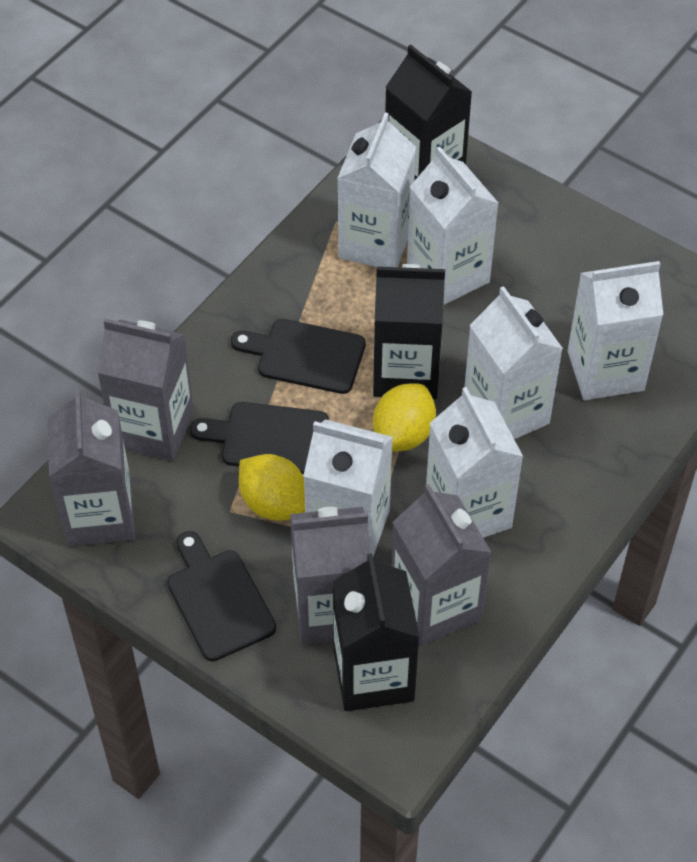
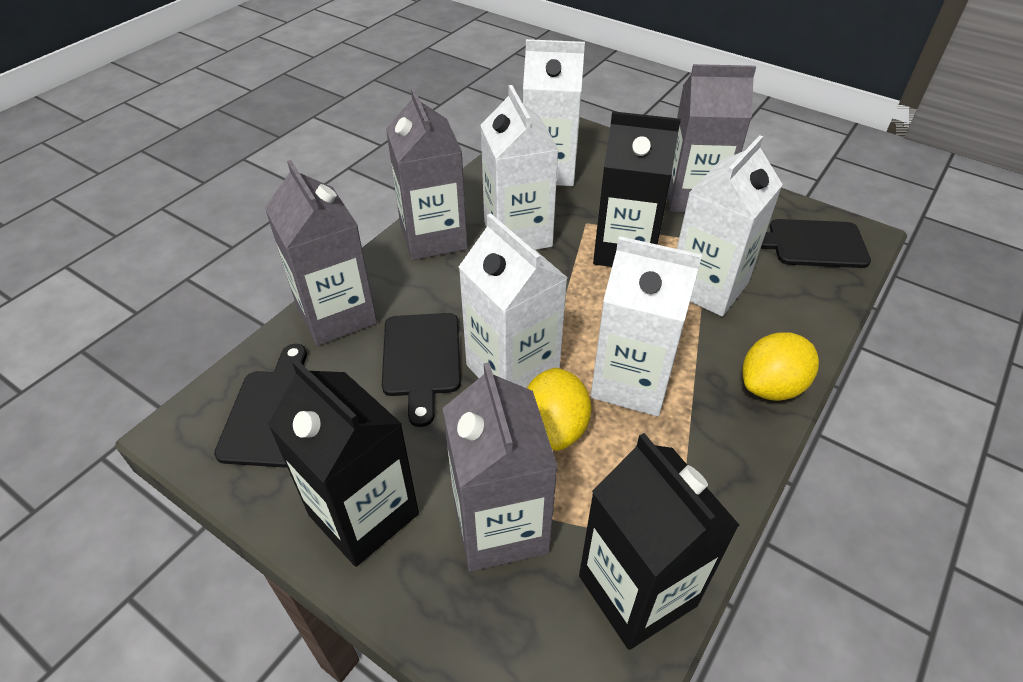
white carton: [303,419,393,556] [338,112,416,267] [407,147,498,305] [426,387,523,538] [465,286,563,439] [568,261,663,400] = 6 -> [459,213,568,388] [481,85,559,250] [523,39,585,186] [591,236,702,416] [677,135,783,316] = 5

